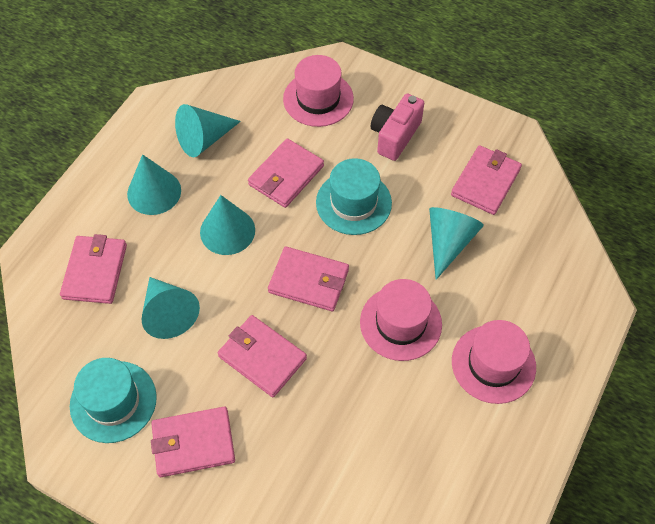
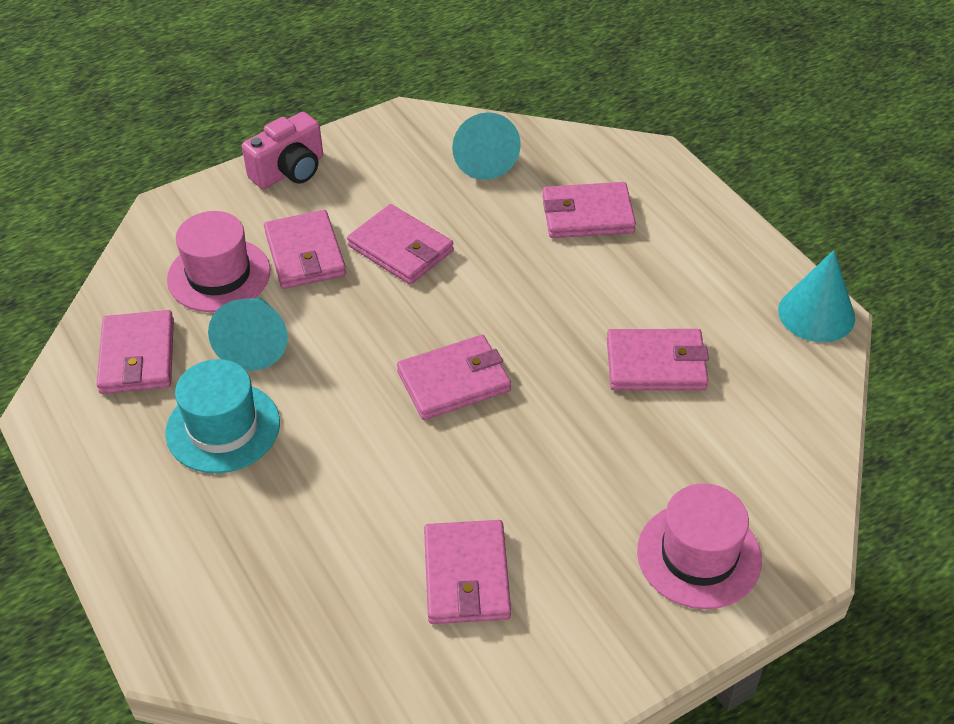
pink hat: [283,55,354,127] [360,279,442,361] [452,320,536,404] = 3 -> [167,211,271,312] [637,483,762,609] = 2
pink wallet: [60,234,127,304] [151,407,235,477] [218,315,307,397] [248,138,324,208] [268,246,349,311] [451,145,522,215] = 6 -> [96,310,174,394] [264,210,346,289] [347,204,454,285] [397,335,511,420] [424,520,511,624] [543,182,636,238] [607,329,709,390] = 7
turquoise cone: [127,154,181,215] [142,277,200,339] [175,104,241,157] [200,195,255,255] [429,207,484,280] = 5 -> [208,298,288,371] [452,112,521,180] [778,250,855,343] = 3
turquoise hat: [70,358,157,443] [316,158,392,235] = 2 -> [165,359,280,473] = 1

